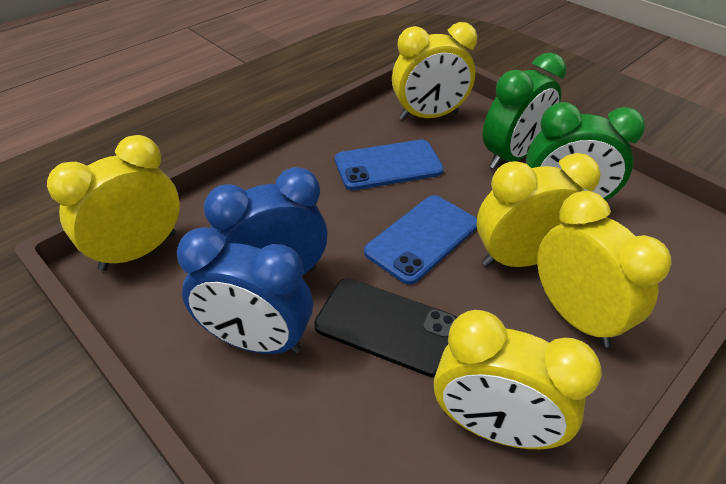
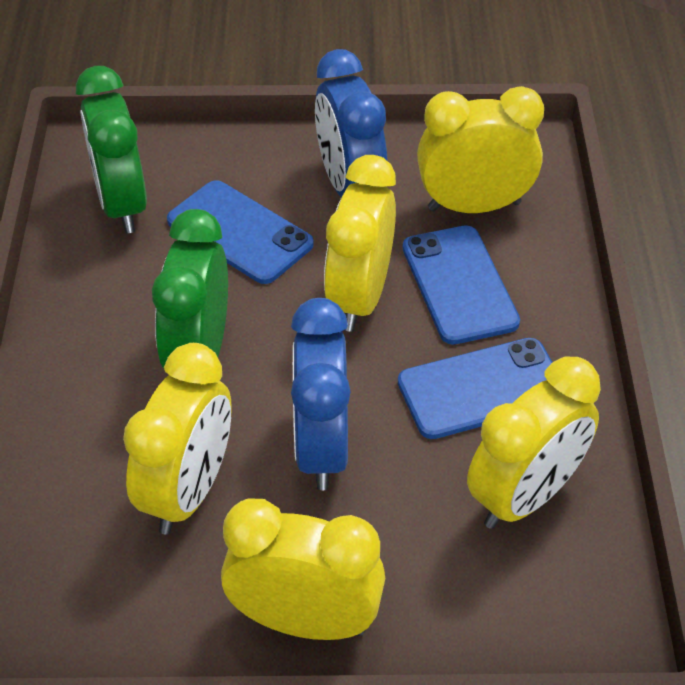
black phone: [314,278,457,377] = 1 -> none = 0
blue phone: [335,140,444,190] [364,195,477,285] = 2 -> [167,180,314,284] [398,338,552,439] [402,225,520,345] = 3

